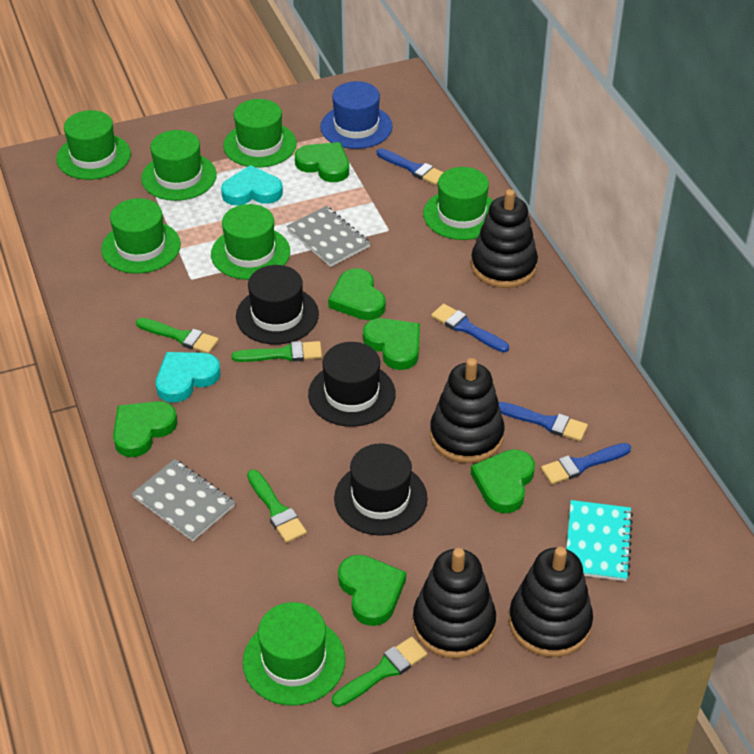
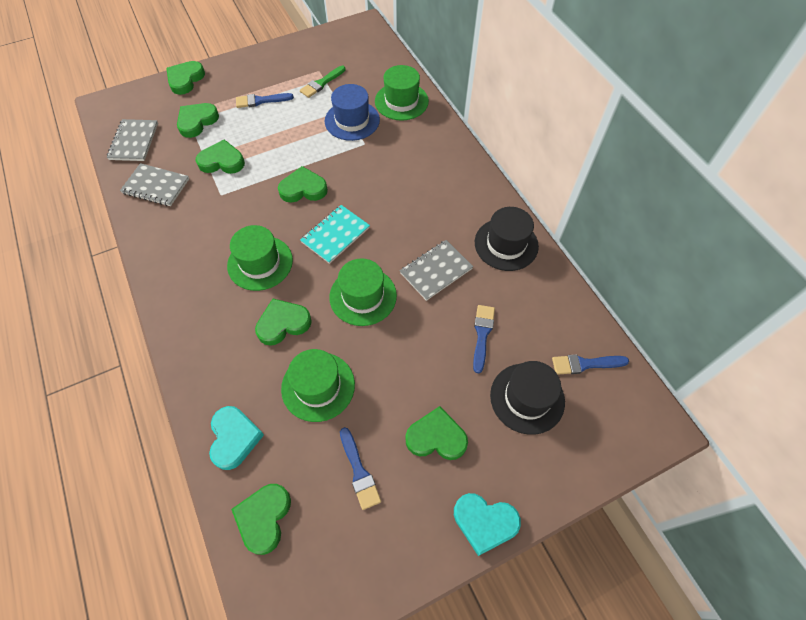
black hat: [236,265,319,344] [308,342,396,427] [334,443,428,536] = 3 -> [475,207,539,271] [490,361,565,435] = 2
black stacking toy: [413,548,496,659] [430,358,505,463] [471,189,538,288] [509,547,593,657] = 4 -> none = 0
green brush: [136,318,219,354] [232,341,322,362] [247,470,307,543] [332,637,427,707] = 4 -> [300,66,346,98] = 1
green hat: [56,110,131,180] [101,198,181,274] [141,130,216,201] [211,204,290,280] [223,99,297,168] [243,602,345,706] [423,167,493,240] = 7 -> [227,225,293,291] [281,349,355,422] [329,258,397,326] [375,65,429,121] = 4
green heart: [113,401,178,457] [295,142,349,182] [328,268,386,320] [338,555,406,626] [363,318,420,370] [471,449,535,513] = 6 -> [166,61,205,95] [177,103,219,138] [196,139,245,174] [231,484,291,555] [255,299,312,346] [278,166,328,203] [405,406,468,460] = 7
grey notebook: [132,459,235,541] [287,206,370,267] = 2 -> [107,119,158,161] [120,163,189,206] [400,240,473,301] = 3

